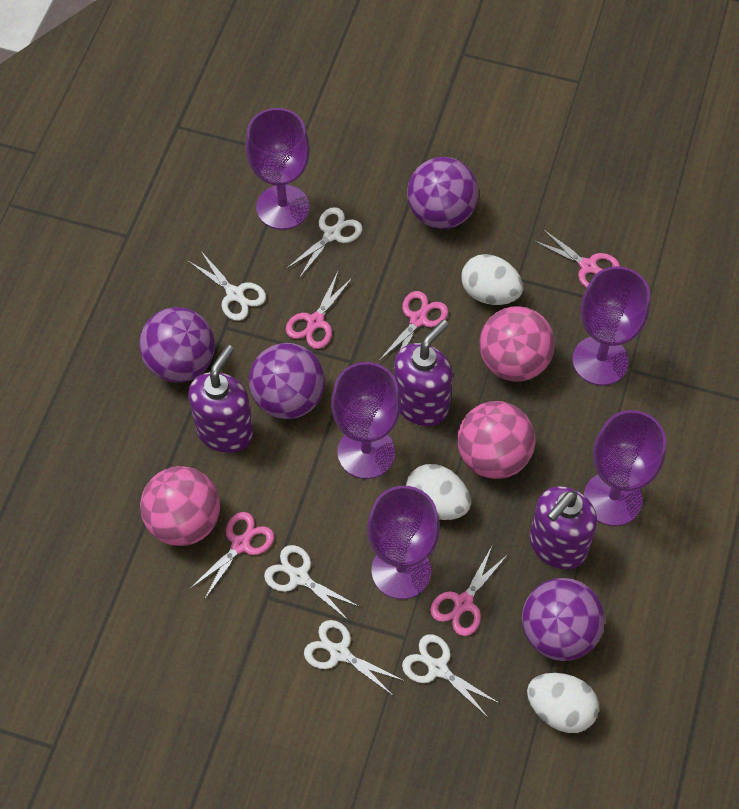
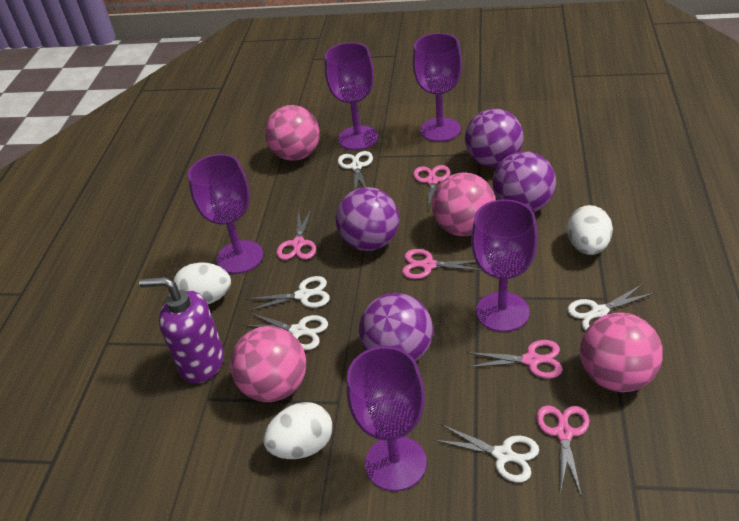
pink ball: [140,466,220,546] [457,401,535,479] [479,306,555,382] = 3 -> [230,326,306,402] [265,105,320,161] [432,172,496,236] [580,312,663,392] = 4
purple soap dispenser: [188,345,254,453] [394,320,453,426] [530,486,597,569] = 3 -> [139,277,224,383] = 1

